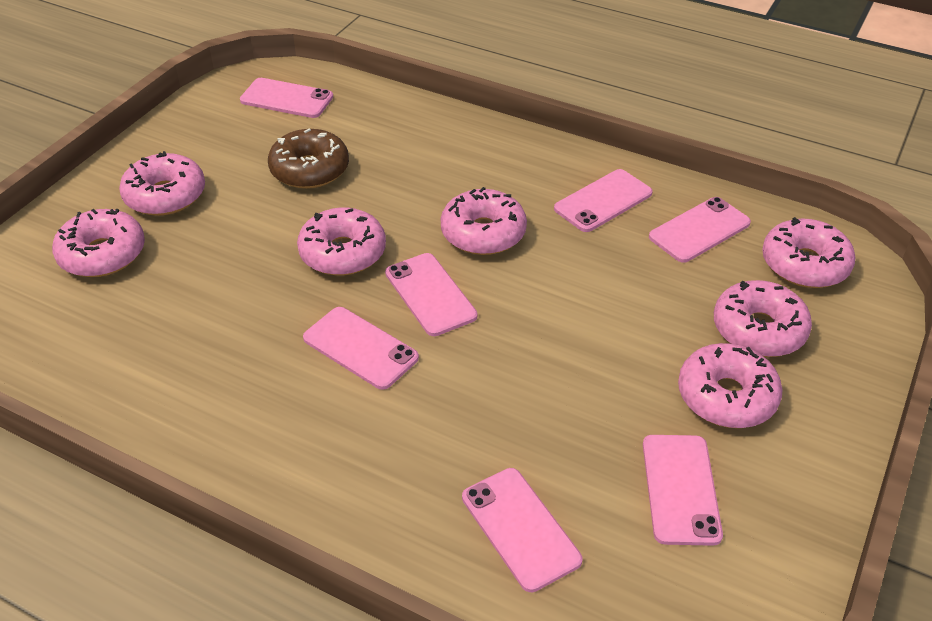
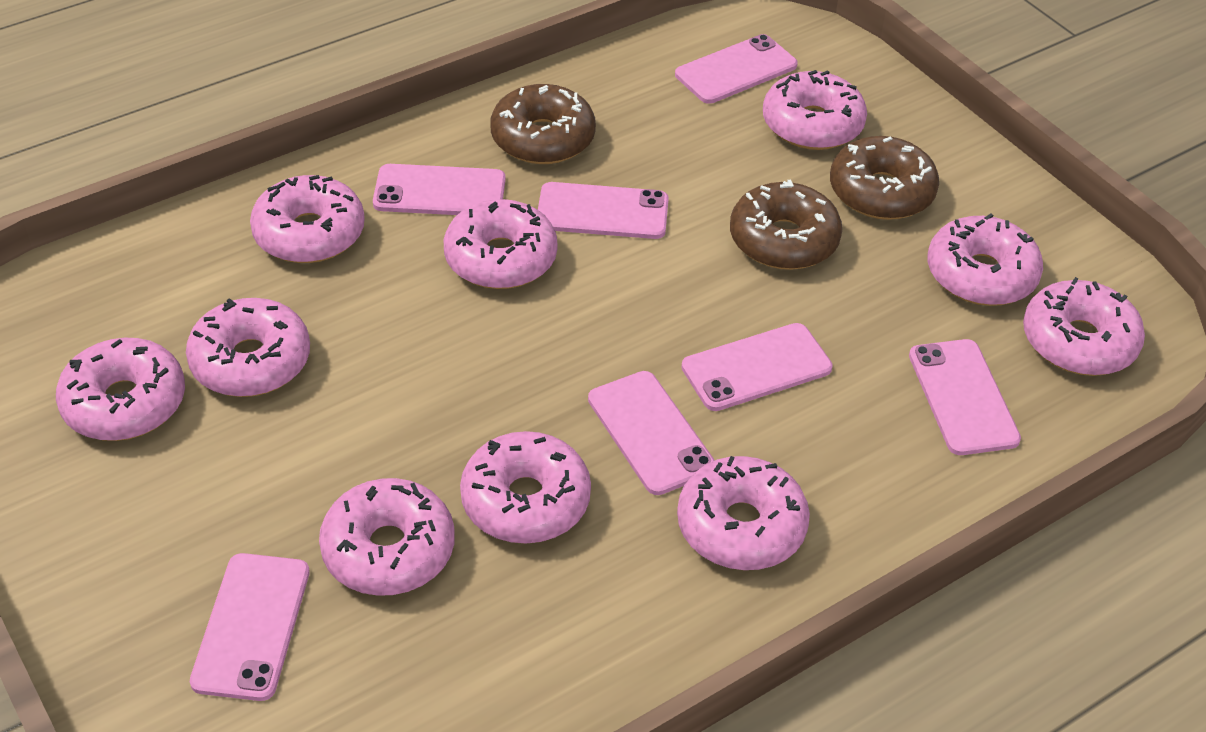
brown donut: [268,128,349,189] = 1 -> [490,84,596,164] [730,179,842,270] [830,136,939,220] = 3
pink donut: [52,209,145,277] [119,151,205,216] [297,207,386,276] [441,187,527,255] [678,343,783,428] [714,280,812,357] [762,217,856,288] = 7 -> [56,338,185,441] [186,298,310,397] [250,175,365,263] [319,478,455,596] [444,199,558,289] [460,431,591,544] [677,456,810,570] [763,70,867,150] [927,213,1043,306] [1023,277,1145,376] = 10

